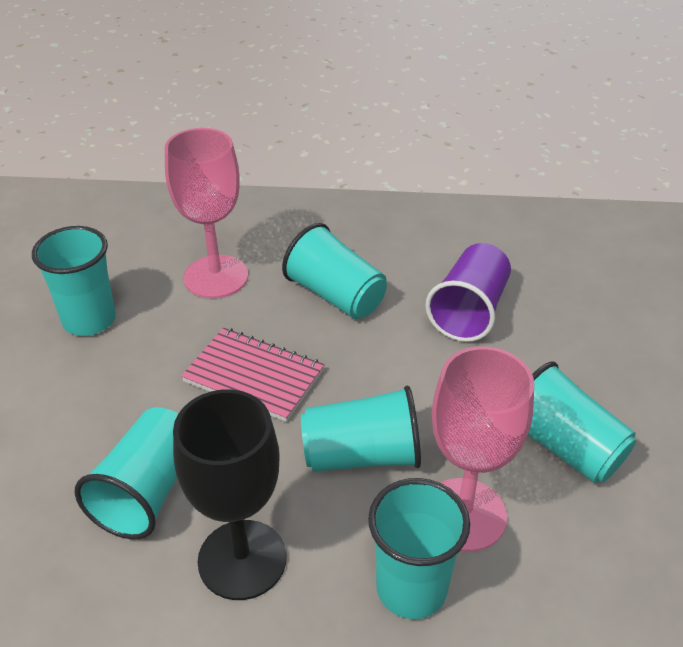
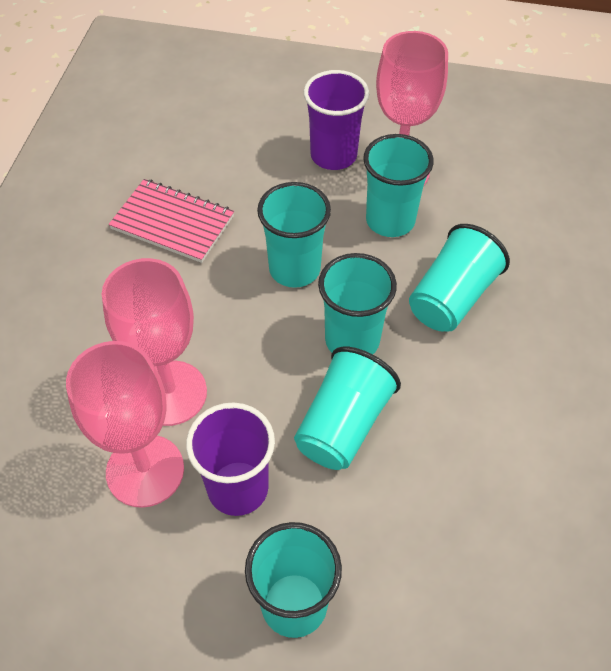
black goblet: [173,389,286,600] = 1 -> none = 0
pink goblet: [165,128,248,299] [432,346,534,552] = 2 -> [66,341,184,508] [102,258,207,426] [376,31,448,185] = 3
purple cup: [425,243,511,342] = 1 -> [186,403,275,516] [304,70,369,170] = 2

